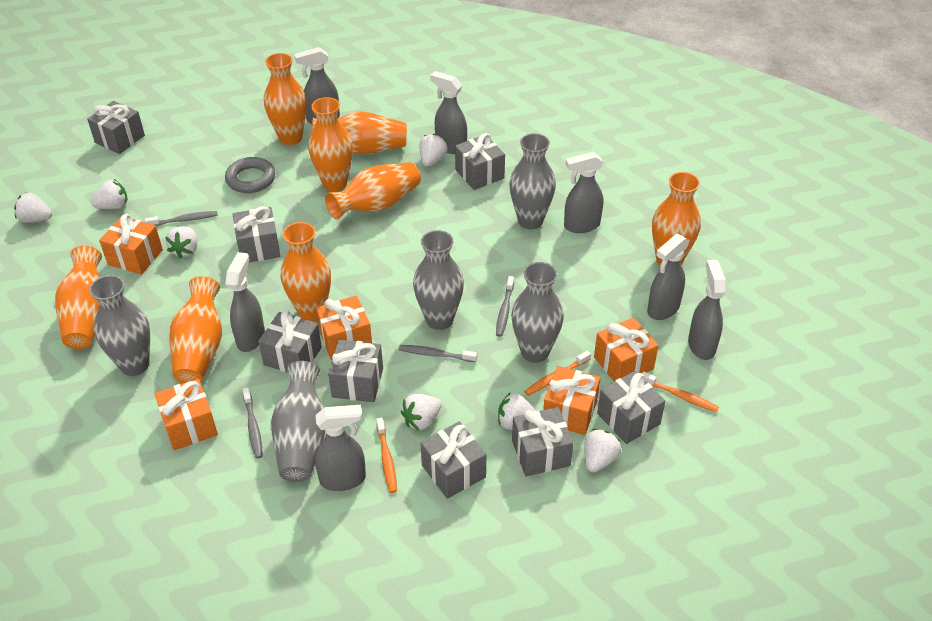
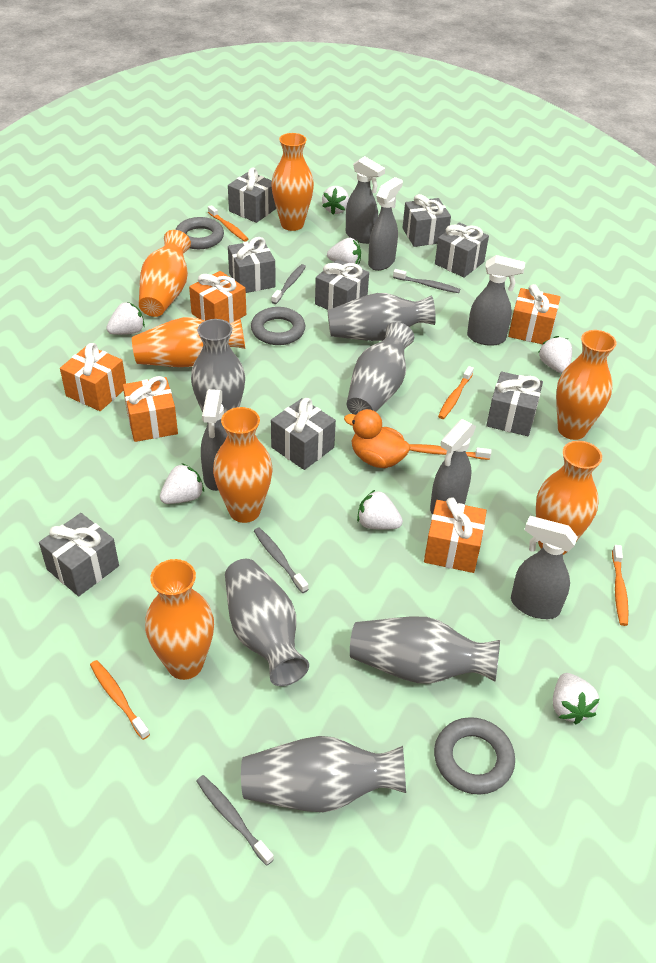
grey ring: [225,157,275,193] = 1 -> [176,217,224,249] [251,307,305,345] [434,717,515,794] = 3
grey spray bottle: [225,252,265,352] [294,47,340,124] [315,405,366,491] [430,71,467,154] [564,152,603,233] [647,233,690,320] [688,260,726,360] = 7 -> [201,389,227,491] [346,156,385,244] [368,177,403,271] [430,419,476,515] [467,255,525,346] [511,516,578,619] = 6
grey vase: [89,275,150,376] [271,361,325,482] [413,230,464,330] [509,133,556,229] [511,262,564,363] = 5 -> [191,319,245,424] [225,559,309,686] [241,736,406,812] [328,293,436,341] [347,322,414,415] [350,616,500,684] = 6
orange duck: none = 0 -> [344,409,410,468] = 1
orange toothbrush: [376,417,397,493] [524,350,591,396] [642,372,719,412] = 3 -> [90,660,150,740] [208,205,248,242] [409,444,491,460] [438,366,474,419] [612,545,629,626] = 5
orange vase: [55,246,102,349] [169,276,222,384] [264,53,307,145] [281,222,331,321] [308,97,353,192] [312,111,407,154] [325,162,421,219] [652,172,701,266] = 8 -> [132,317,245,367] [139,230,191,317] [145,559,214,680] [213,407,273,523] [271,133,314,231] [536,441,602,555] [556,330,616,440] = 7

